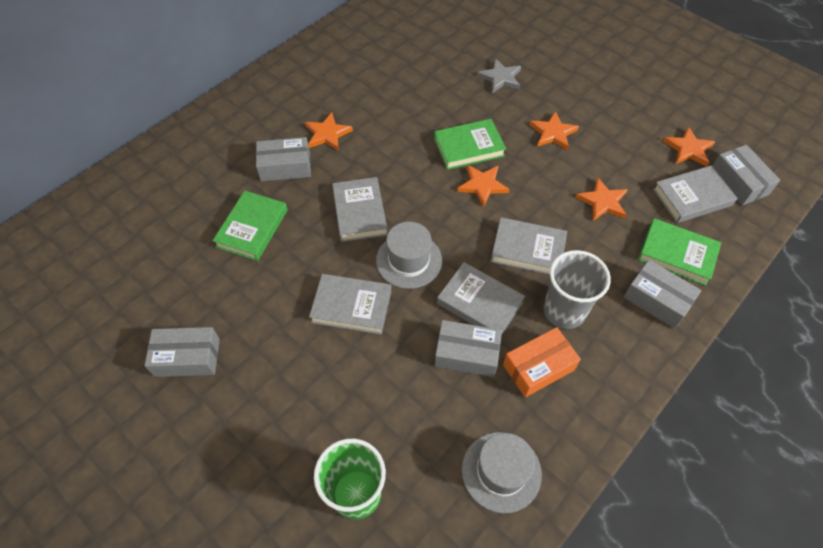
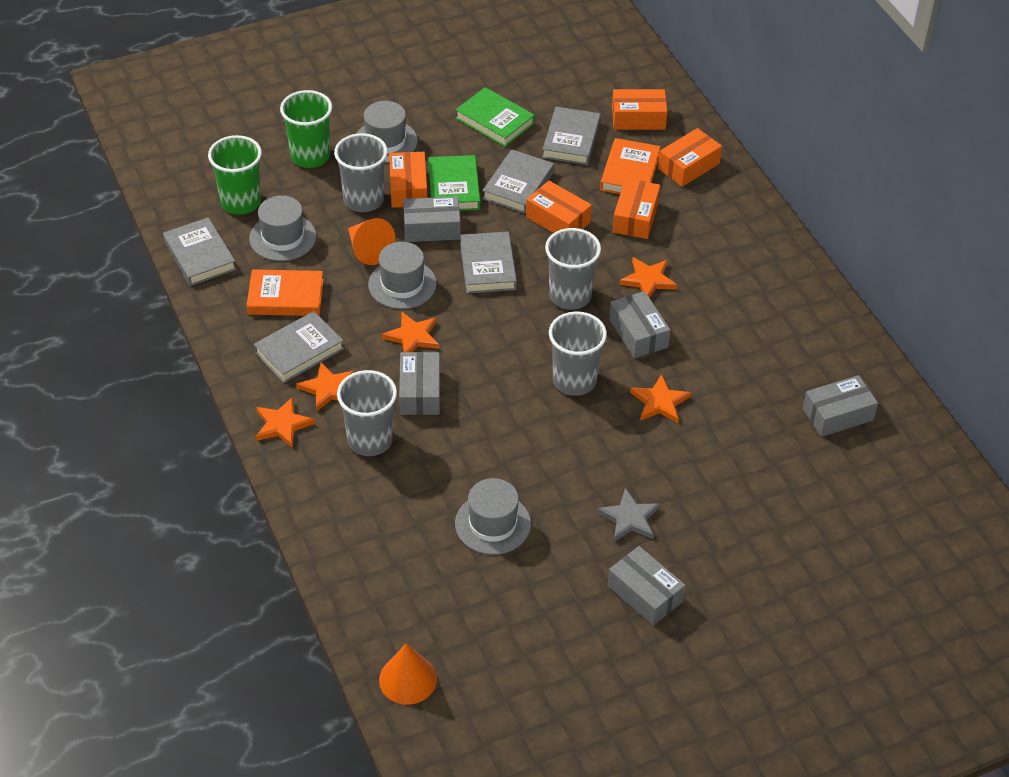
green book: [212,191,288,261] [434,119,506,170] [638,218,721,286] = 3 -> [428,155,480,211] [456,87,535,147] = 2
green cup: [314,439,386,520] = 1 -> [208,135,262,215] [280,90,332,168] = 2
grey cup: [543,250,611,329] = 1 -> [334,133,388,212] [337,370,397,456] [545,228,601,310] [549,311,607,396] = 4
grey hat: [376,222,442,289] [462,432,542,513] = 2 -> [249,195,317,261] [356,101,418,163] [368,242,437,309] [455,478,531,555] = 4
orange book: none = 0 -> [247,269,324,316] [600,138,661,194] = 2
orange box: [503,327,581,397] = 1 -> [389,152,427,208] [526,181,592,233] [612,89,667,130] [613,178,660,239] [658,128,722,187] = 5
orange cone: none = 0 -> [348,218,395,265] [379,643,437,705] = 2

